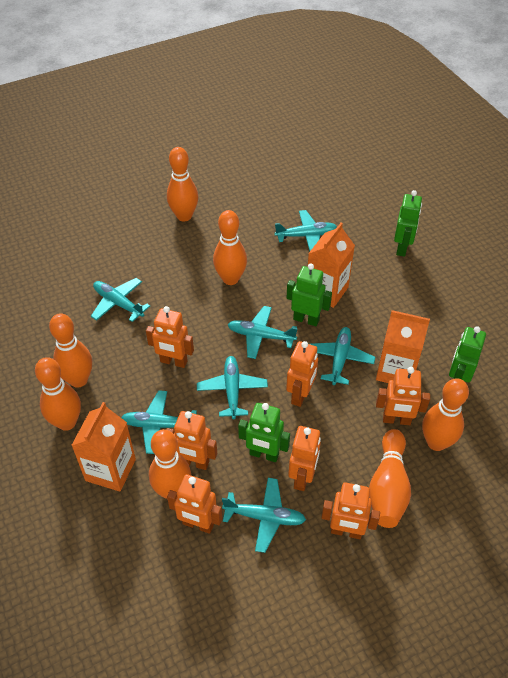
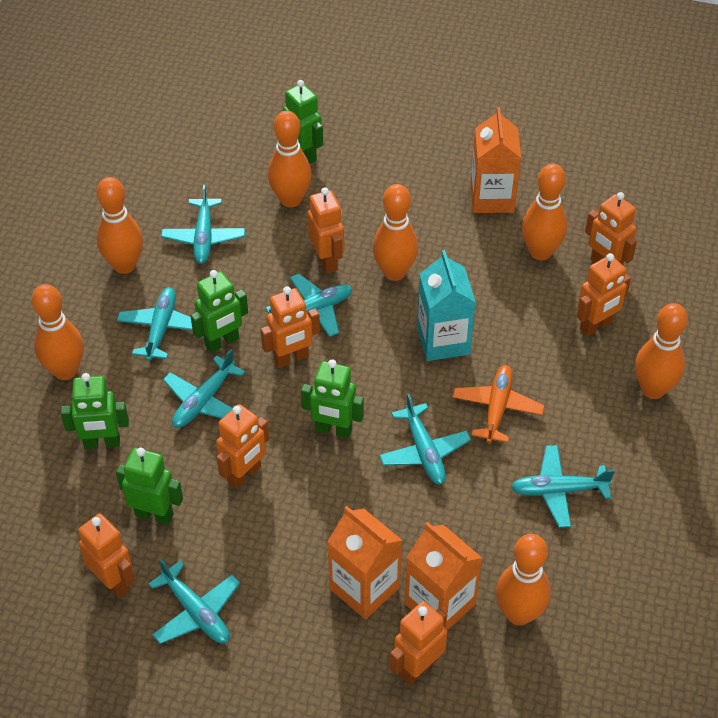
green robot: [238,403,290,462] [287,264,332,326] [394,190,422,257] [449,326,486,383] = 4 -> [61,373,129,449] [116,448,183,525] [190,270,248,353] [283,80,323,164] [301,360,364,438] = 5
orange plane: none = 0 -> [452,365,545,444] = 1
turquoise carton: none = 0 -> [417,250,476,361] = 1

